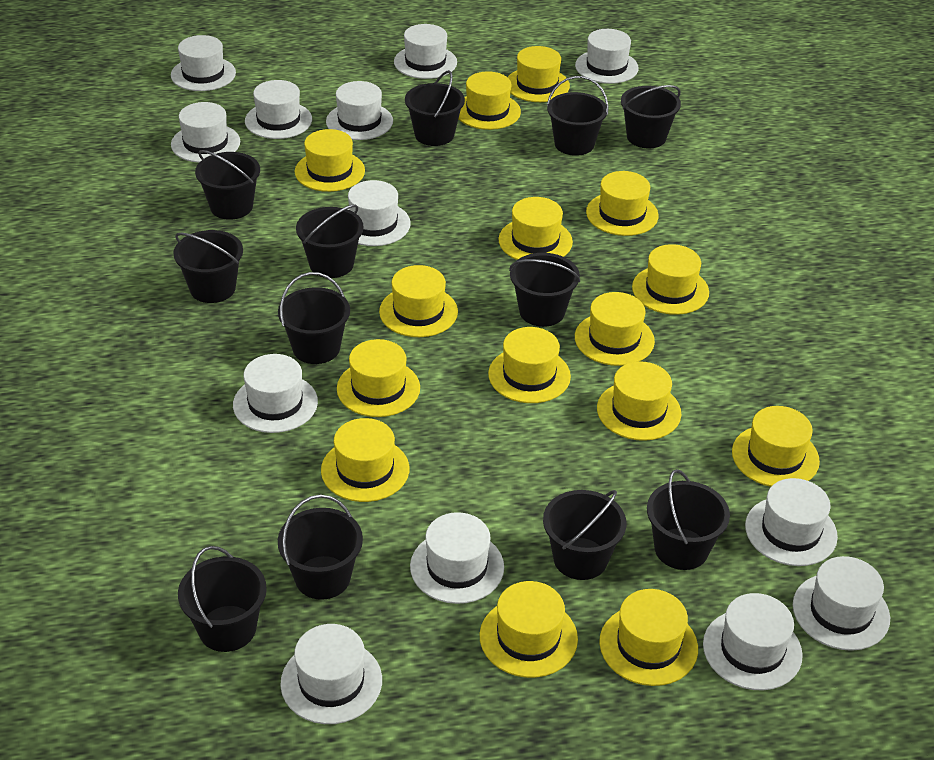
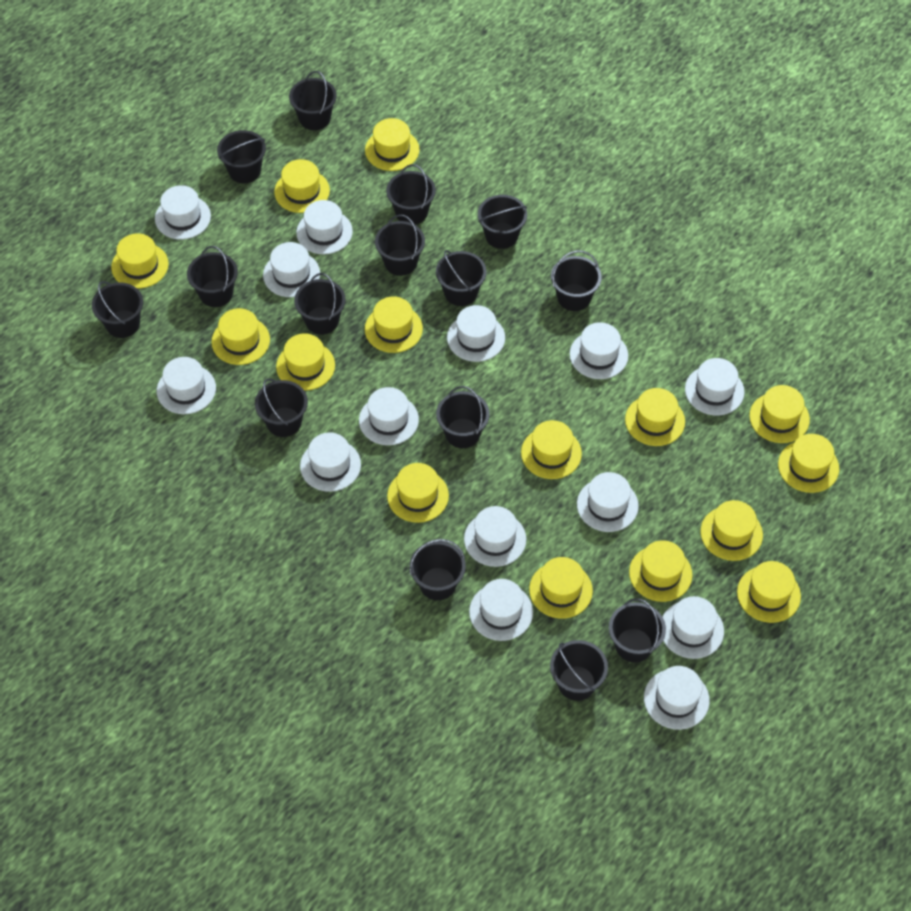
black bucket: [173,230,243,303] [178,546,267,652] [195,150,260,220] [278,272,350,364] [278,495,363,600] [296,205,364,278] [405,70,465,146] [509,253,580,327] [543,490,626,580] [547,76,608,156] [621,85,681,148] [647,469,730,570] = 12 -> [92,281,143,338] [187,246,238,307] [217,130,266,183] [255,378,308,437] [289,71,337,130] [294,273,346,335] [375,214,425,276] [386,164,436,225] [410,539,466,600] [436,250,487,306] [436,386,490,448] [478,195,527,249] [550,640,608,701] [551,250,602,311] [609,599,666,663] = 15
white hat: [171,35,236,91] [171,102,240,163] [233,354,318,433] [245,80,312,139] [280,624,382,724] [326,81,393,140] [347,180,411,246] [394,24,457,79] [410,512,504,604] [575,29,639,84] [703,593,803,690] [745,478,838,566] [793,556,890,651] = 13 -> [155,185,211,239] [157,357,216,414] [263,242,320,297] [296,200,353,254] [300,432,361,492] [359,387,419,445] [447,305,505,362] [464,506,526,567] [469,579,533,641] [570,322,628,379] [577,472,639,532] [644,666,710,730] [662,596,724,659] [685,358,745,416] = 14

